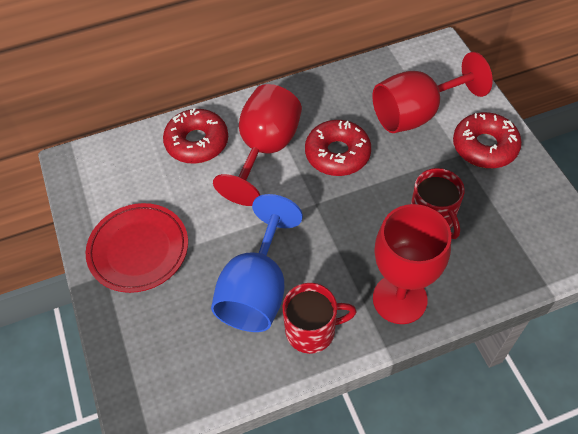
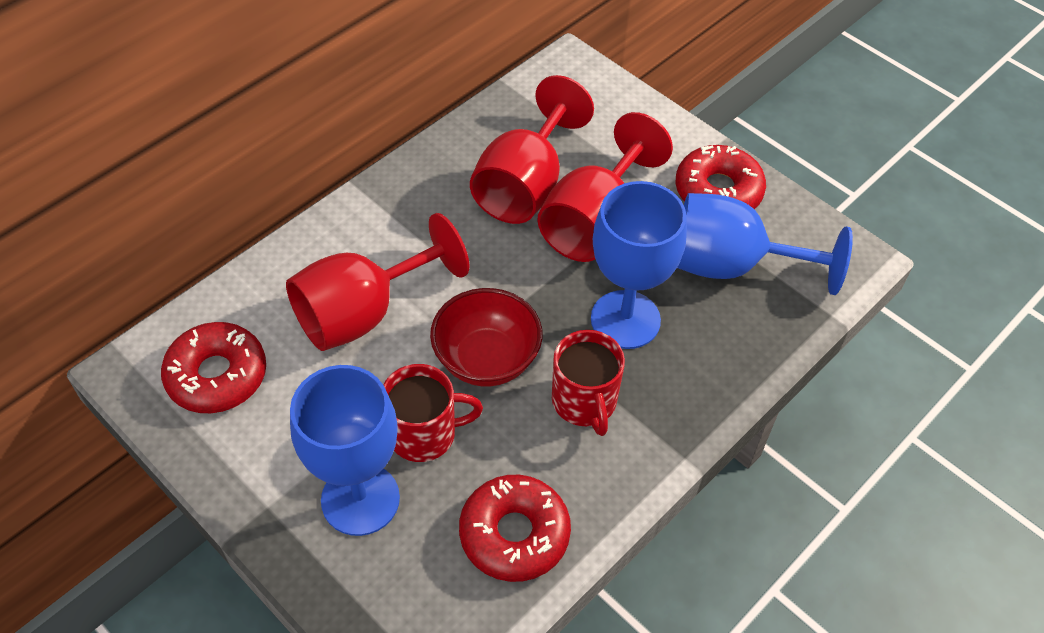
blue goblet: [211,194,303,332] = 1 -> [290,365,400,536] [591,181,687,349] [677,193,853,295] = 3
red bowl: none = 0 -> [430,288,543,387] = 1
red plate: [86,203,188,293] = 1 -> none = 0

